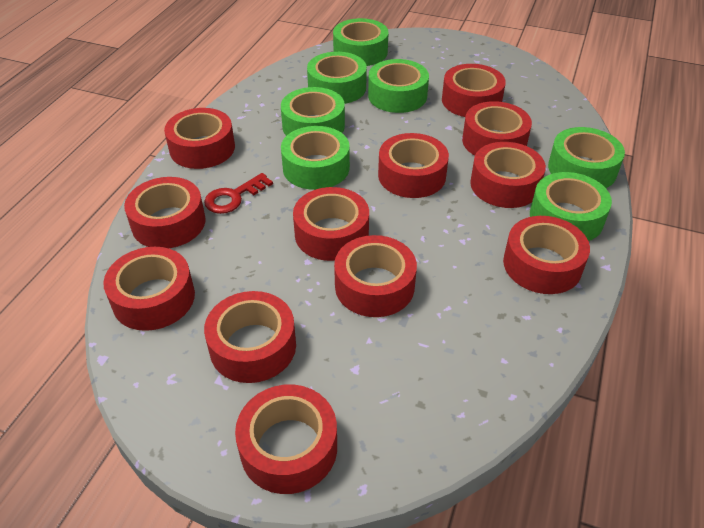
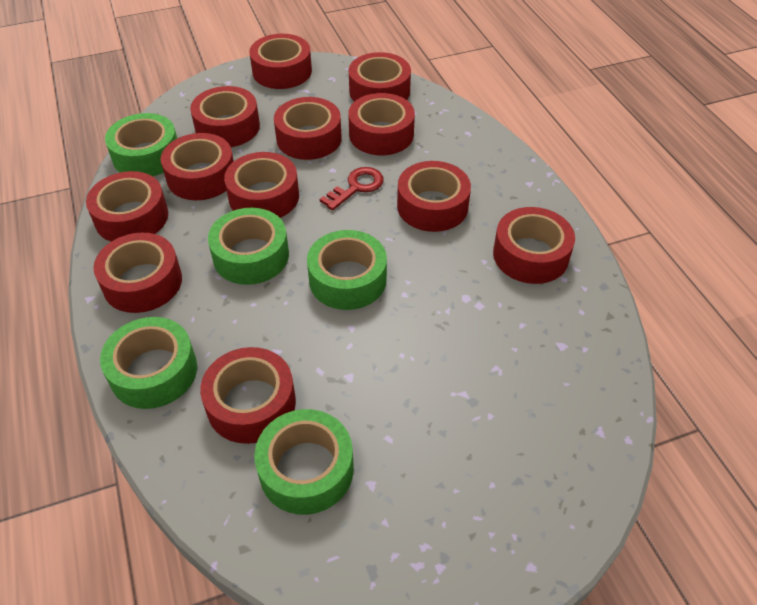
green tape: [281,87,345,136] [281,126,350,190] [307,52,367,104] [333,18,389,66] [368,59,429,113] [530,172,612,241] [548,127,625,188] = 7 -> [100,317,197,409] [105,113,177,176] [208,208,289,285] [254,409,354,515] [307,230,387,310] = 5

